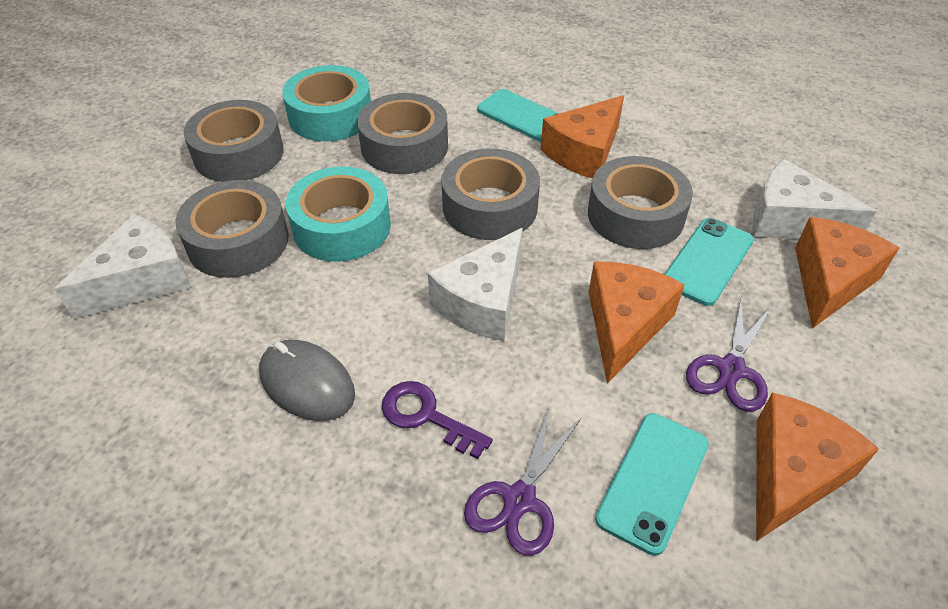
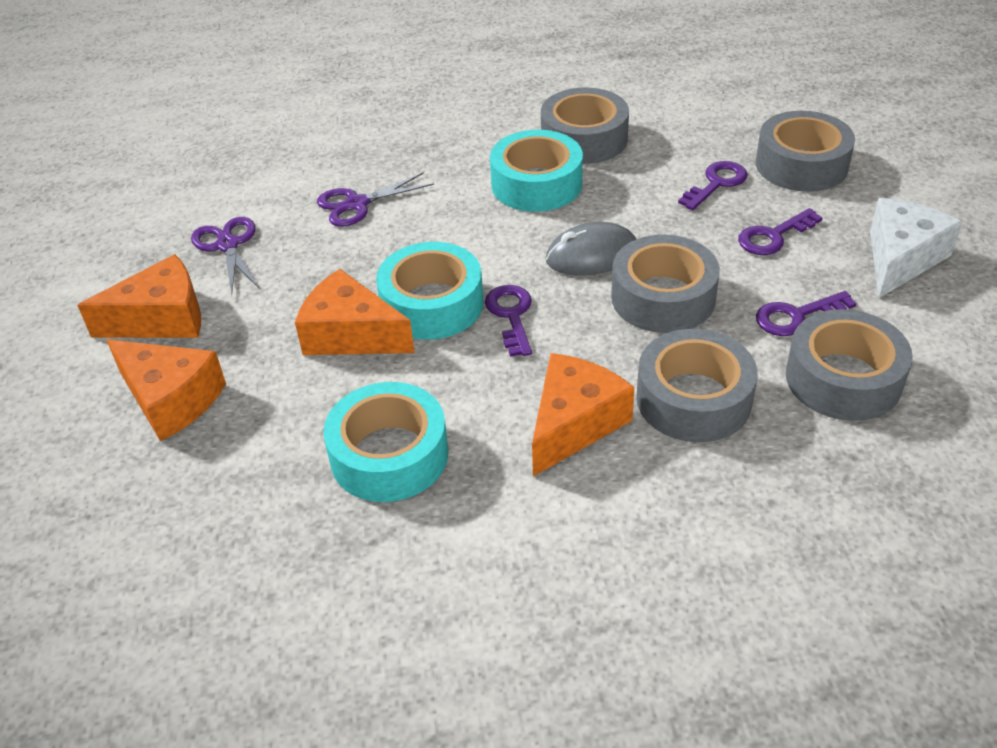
purple key: [382,381,493,459] = 1 -> [485,285,532,357] [678,161,748,210] [738,208,823,255] [756,291,856,336] = 4
turquoise phone: [477,89,559,142] [595,413,709,556] [664,218,754,306] = 3 -> none = 0
turquoise tape: [282,65,371,141] [286,167,391,262] = 2 -> [323,382,448,502] [376,242,484,340] [490,130,583,212] = 3
white cheese: [54,214,191,319] [428,228,523,341] [752,159,877,239] = 3 -> [870,198,962,298] = 1

